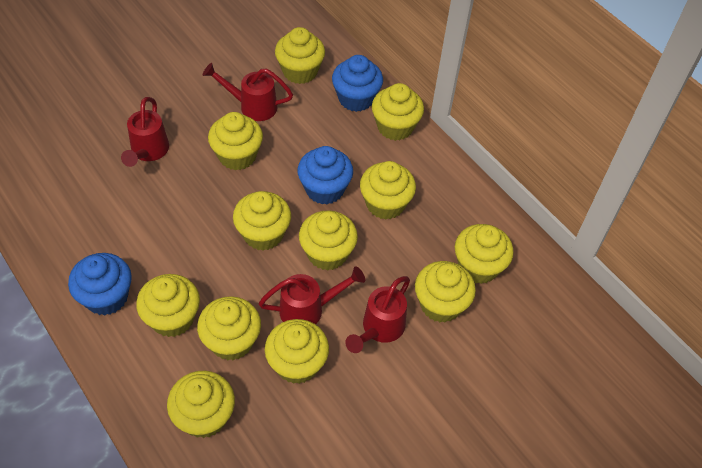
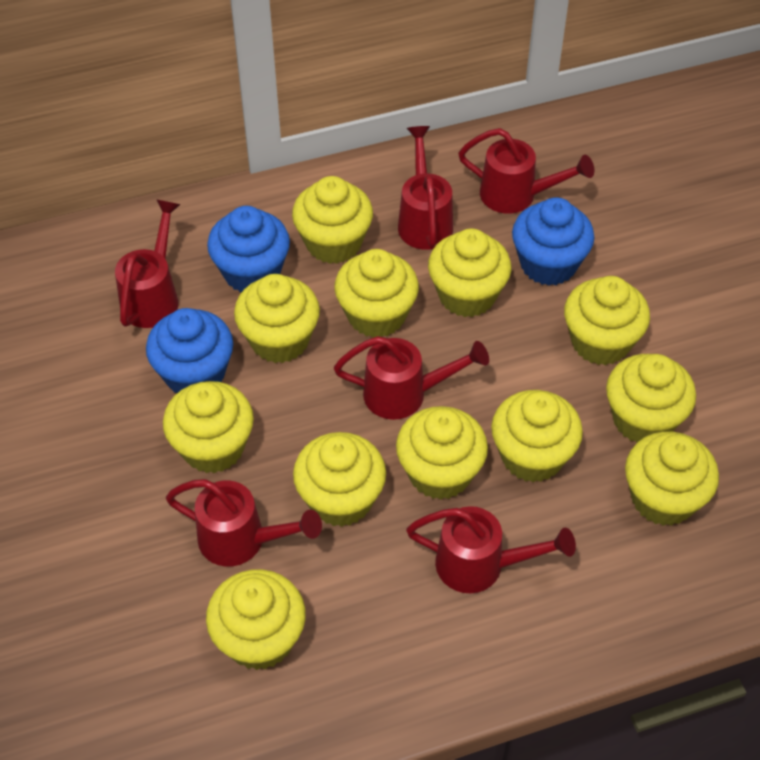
red watering can: [121,97,169,167] [203,63,293,121] [259,266,365,324] [345,276,410,353] = 4 -> [115,199,181,328] [166,479,322,567] [334,336,489,420] [398,126,453,250] [406,506,576,593] [458,128,594,214] = 6

